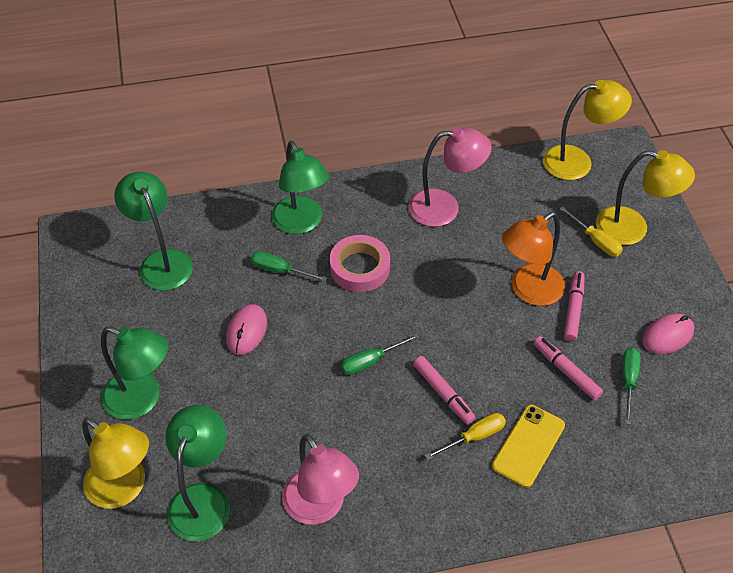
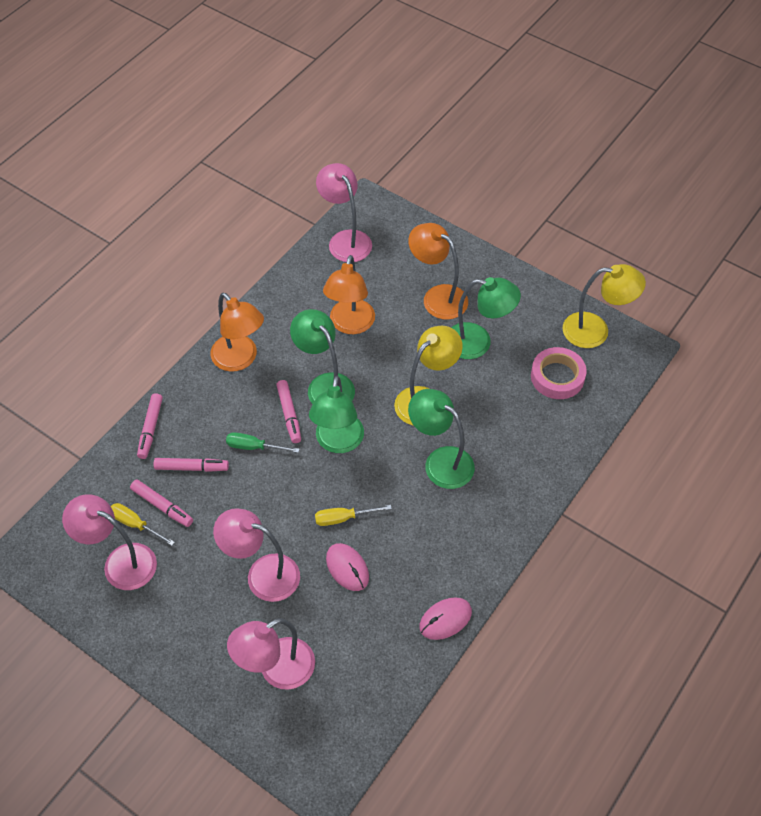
green screwdriver: [251,251,327,282] [341,333,419,375] [622,348,640,425] = 3 -> [226,432,300,453] = 1
orange lamp: [502,212,565,306] = 1 -> [211,293,264,372] [323,255,375,334] [408,223,468,320] = 3
pink lamp: [282,434,359,525] [408,127,491,227] = 2 -> [62,494,157,590] [213,508,300,602] [227,618,315,690] [316,163,372,262] = 4
pink marker: [413,356,476,425] [534,336,603,400] [564,271,585,342] = 3 -> [130,480,193,527] [137,393,163,459] [153,458,229,472] [276,380,301,443] = 4
yellow lamp: [82,418,149,509] [543,80,632,180] [596,150,695,245] = 3 -> [394,326,463,426] [562,264,646,348] = 2
yellow phone: [492,405,565,488] = 1 -> none = 0

